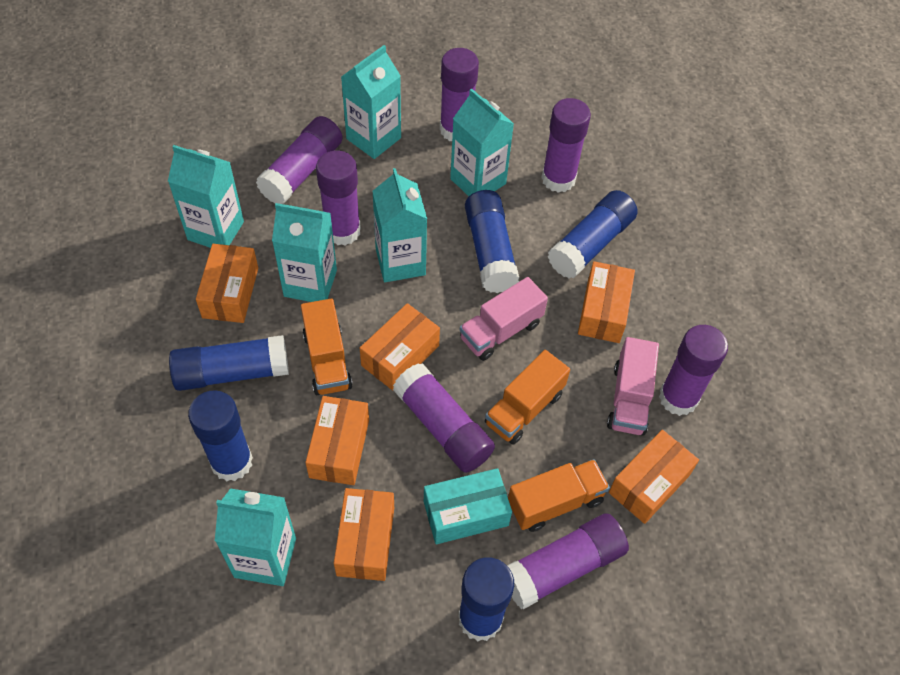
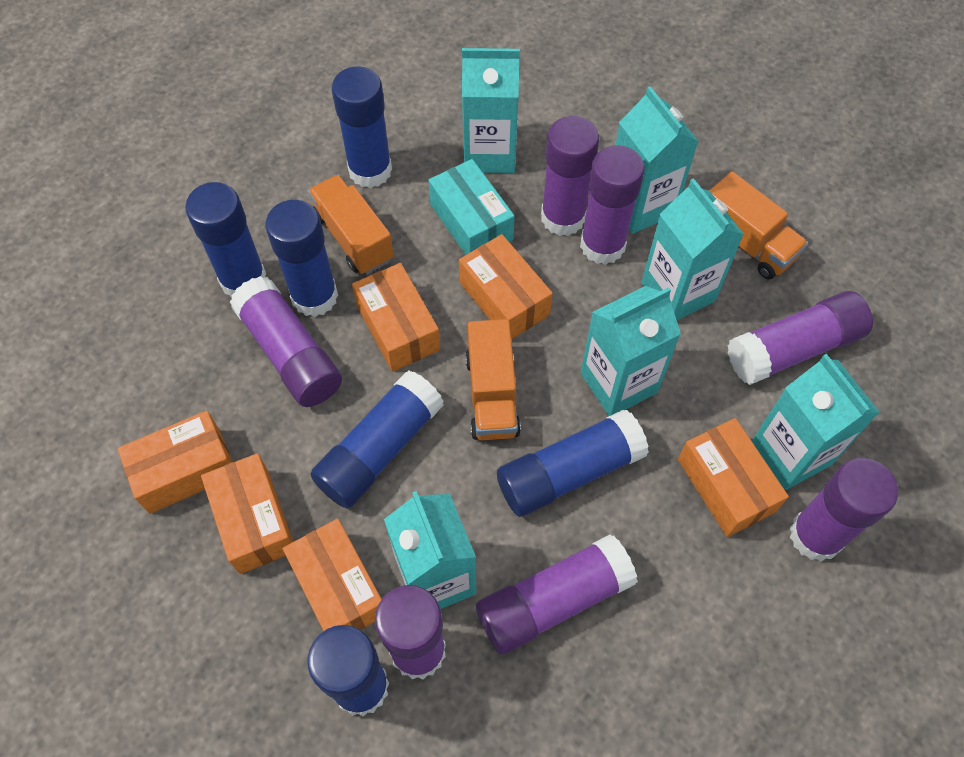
blue glue stick: [169,335,289,391] [188,390,253,481] [458,557,514,641] [465,190,519,293] [548,190,638,278] = 5 -> [185,182,266,298] [265,200,338,317] [307,625,390,716] [310,370,444,509] [332,66,392,188] [497,410,649,517] = 6
pink truck: [460,277,548,361] [607,337,659,436] = 2 -> none = 0

